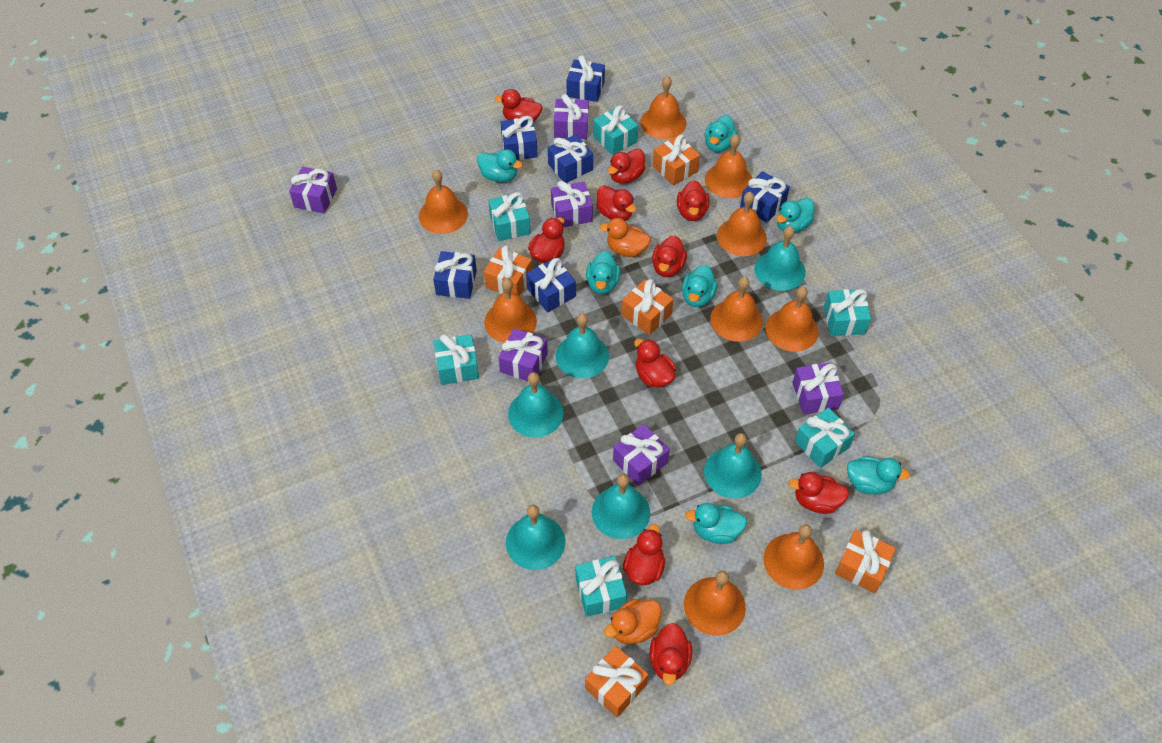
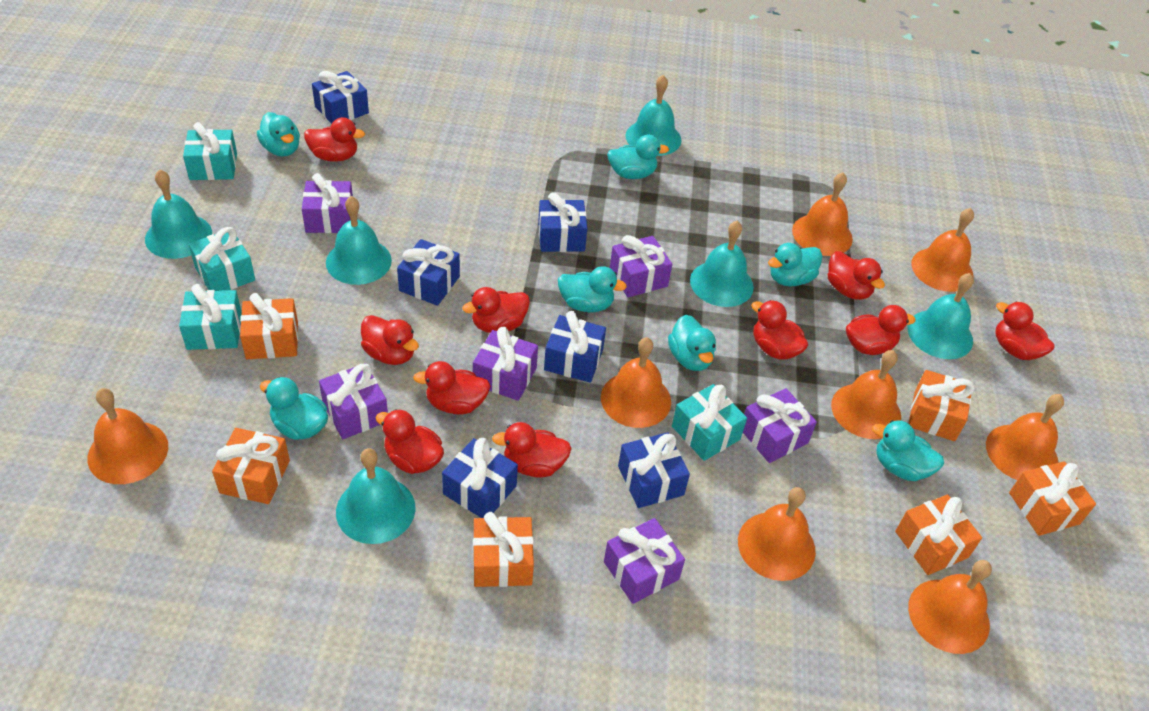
orange bell: [419,169,468,234] [484,278,537,343] [640,76,687,139] [684,571,746,636] [705,134,752,198] [710,277,763,342] [717,192,767,256] [764,524,824,590] [766,287,819,352] = 9 -> [87,388,168,484] [601,337,671,428] [738,487,816,581] [792,172,853,256] [831,350,901,439] [908,560,992,654] [911,208,974,292] [986,394,1064,480] = 8
orange duck: [600,218,651,257] [604,599,662,644] = 2 -> none = 0
orange gift: [484,245,532,296] [585,646,648,717] [622,279,674,335] [653,135,700,185] [835,529,896,593] = 5 -> [212,428,290,504] [240,293,298,359] [473,512,534,587] [895,494,982,575] [908,370,975,441] [1009,461,1096,536] = 6
turquoise gift: [434,334,479,385] [488,192,531,241] [575,556,627,617] [593,105,638,155] [795,408,855,468] [824,289,871,336] = 6 -> [179,284,242,350] [183,122,237,180] [189,227,255,291] [672,384,747,461] = 4

